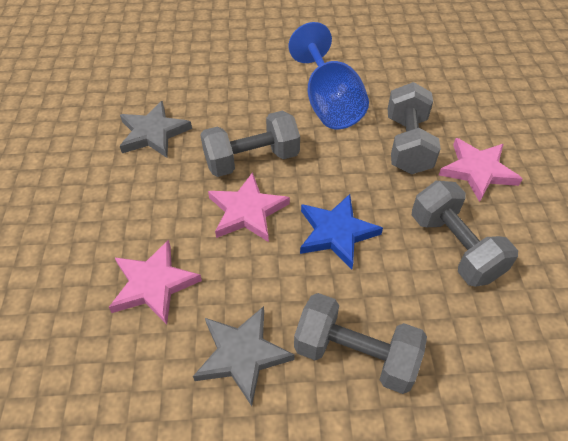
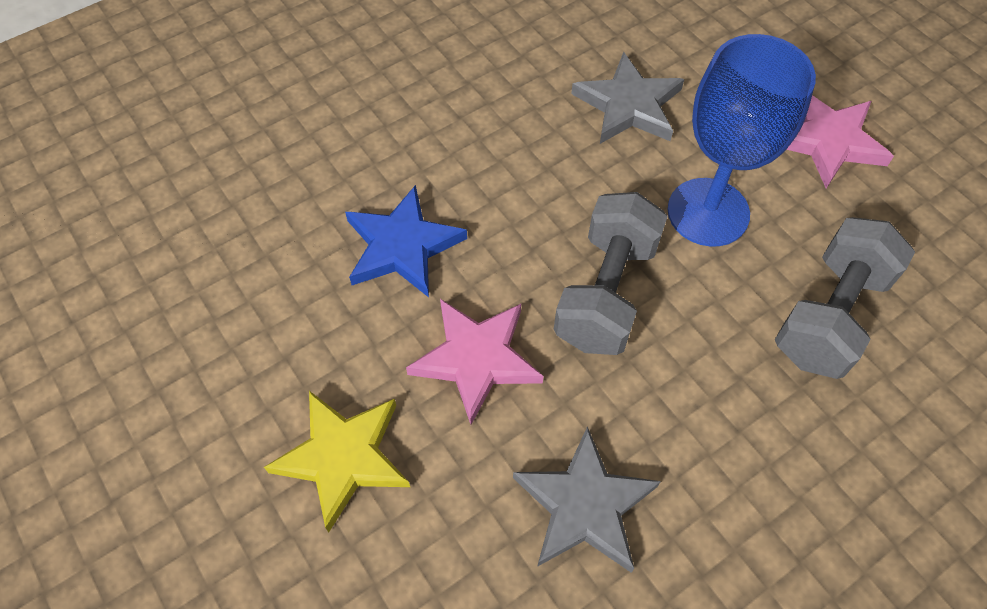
grey dumbbell: [200,111,300,177] [294,293,427,394] [387,82,441,174] [412,181,518,287] = 4 -> [554,192,668,355] [775,217,915,379] = 2
pink star: [109,239,202,325] [208,172,290,242] [439,138,523,202] = 3 -> [406,299,544,425] [786,95,894,188] = 2
yellow star: none = 0 -> [264,391,410,532] = 1

